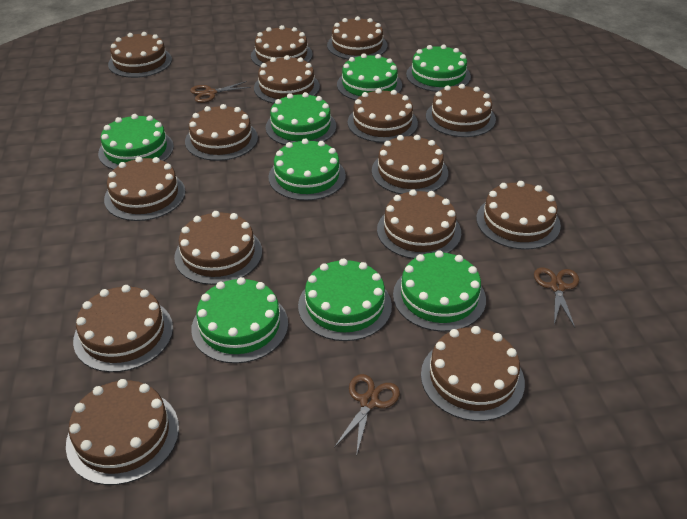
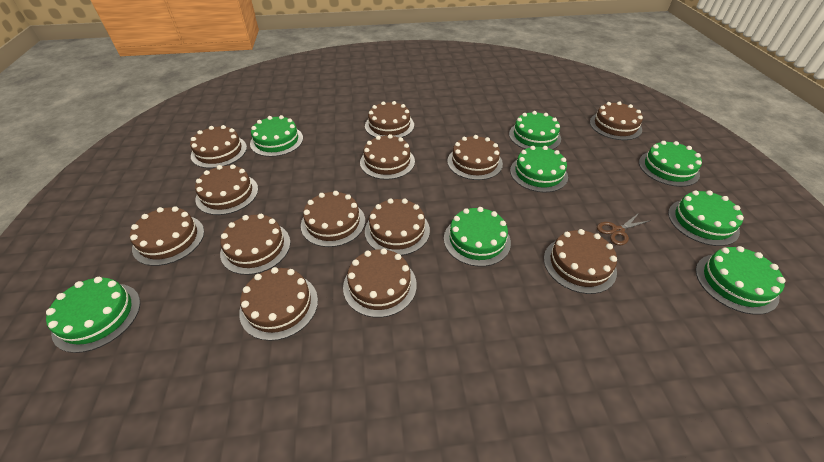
brown cake: [66,379,179,485] [73,285,173,372] [104,157,185,221] [108,32,172,78] [174,211,262,285] [185,104,258,161] [251,25,313,67] [254,55,320,104] [327,16,387,60] [348,89,418,143] [372,135,448,194] [377,189,461,259] [421,326,525,421] [426,84,496,137] [476,181,561,250] = 15 -> [130,207,204,266] [190,125,247,168] [195,164,258,215] [220,214,291,275] [239,267,318,341] [301,191,365,247] [343,248,417,318] [360,134,415,180] [365,101,414,138] [365,198,430,255] [447,135,503,180] [544,229,617,294] [590,101,643,140] = 13
brown scissors: [190,81,251,103] [334,374,400,457] [534,267,579,328] = 3 -> [597,213,651,245] = 1

